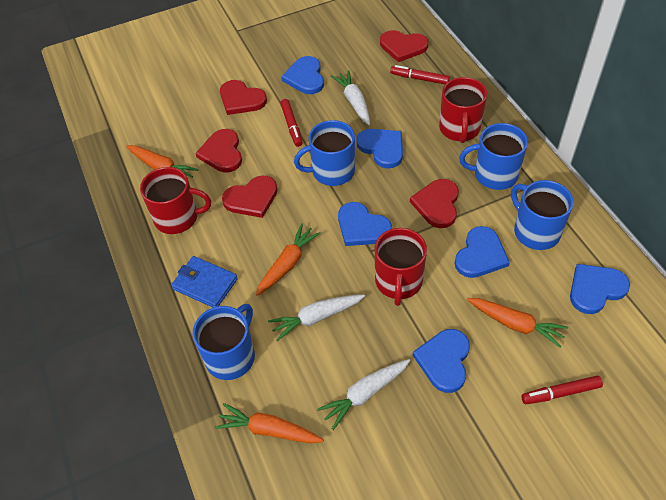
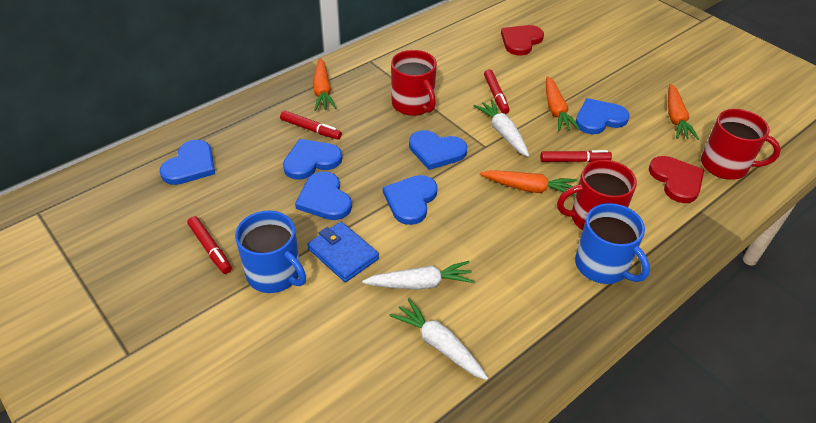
blue mug: [193,304,255,380] [294,120,355,186] [459,123,528,190] [511,180,573,250] = 4 -> [235,211,306,293] [575,203,650,284] = 2
red heart: [195,129,242,172] [220,80,267,115] [222,176,278,218] [380,30,428,62] [410,179,459,228] = 5 -> [501,25,544,56] [649,156,704,203] = 2
red marker: [280,99,303,147] [390,65,450,84] [521,376,603,404] = 3 -> [187,216,232,274] [280,111,342,140] [484,69,510,114] [540,150,612,162] = 4

